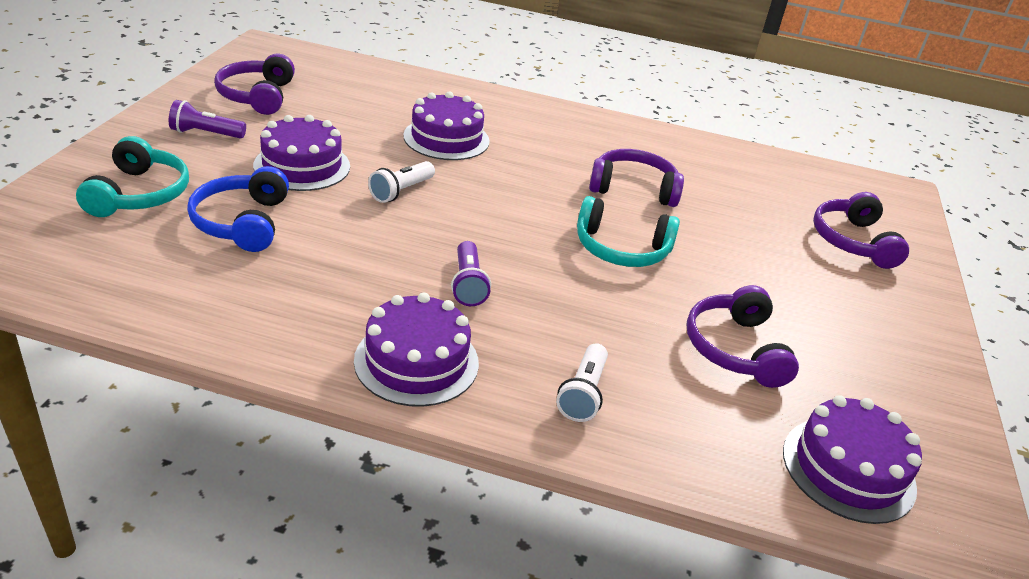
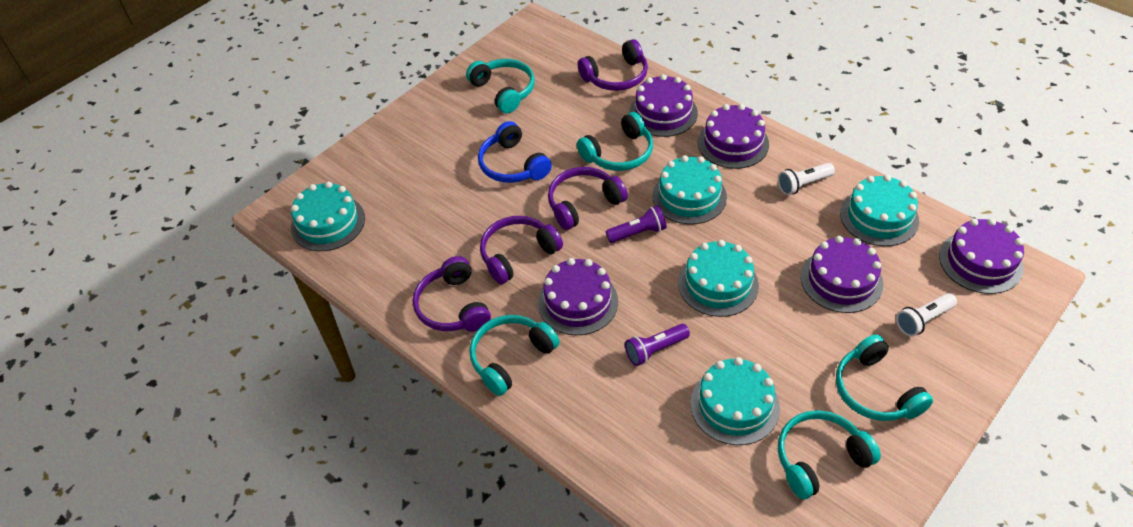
purple cake: [253,115,350,191] [354,292,479,407] [403,92,490,160] [783,395,922,524] = 4 -> [538,258,618,335] [629,74,698,137] [698,104,769,169] [801,236,883,313] [939,218,1024,294] = 5
turquoise cake: none = 0 -> [291,181,365,251] [652,155,727,224] [678,240,759,317] [690,357,780,445] [840,175,919,246] = 5
turquoise headphones: [76,136,189,217] [577,196,680,267] = 2 -> [466,59,535,113] [469,315,560,396] [577,112,653,171] [778,410,881,499] [836,334,933,421] = 5

